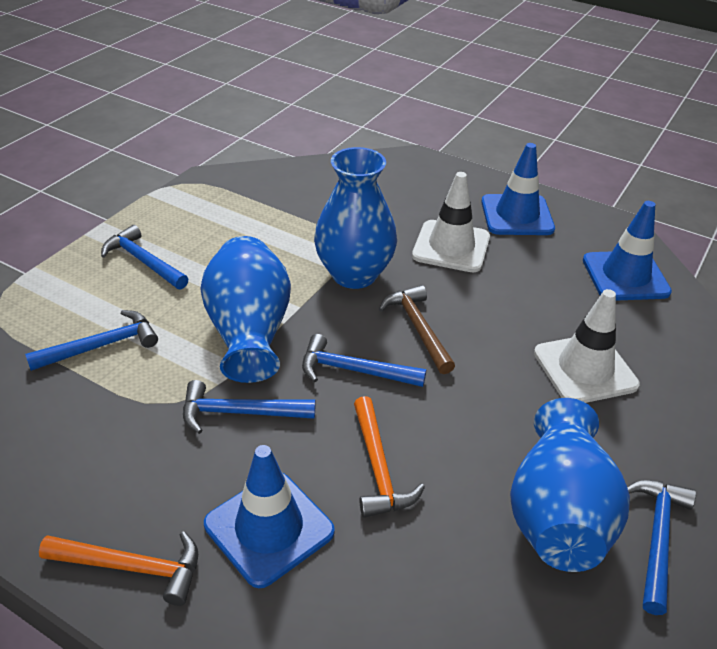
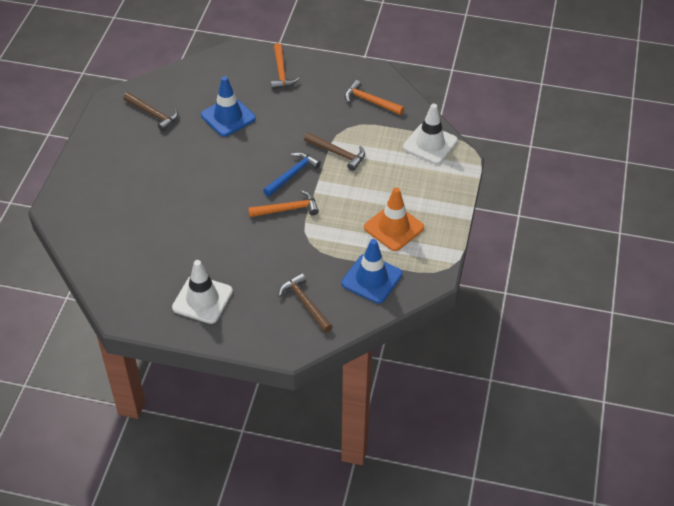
blue hammer: [25,310,158,371] [101,225,188,289] [183,380,316,434] [302,334,426,387] [627,480,696,615] = 5 -> [263,152,321,197] = 1
blue traffic cone: [204,445,335,588] [481,143,555,235] [583,201,672,301] = 3 -> [201,76,256,137] [341,239,402,303] = 2
blue vase: [200,236,291,383] [314,147,397,289] [510,398,630,572] = 3 -> none = 0
brown hammer: [379,285,455,374] = 1 -> [123,92,178,131] [278,273,333,333] [304,132,365,171] = 3
orange hammer: [39,531,198,606] [354,396,425,518] = 2 -> [248,190,319,217] [271,43,299,89] [345,80,404,115] = 3
orange traffic cone: none = 0 -> [364,187,424,251] = 1

